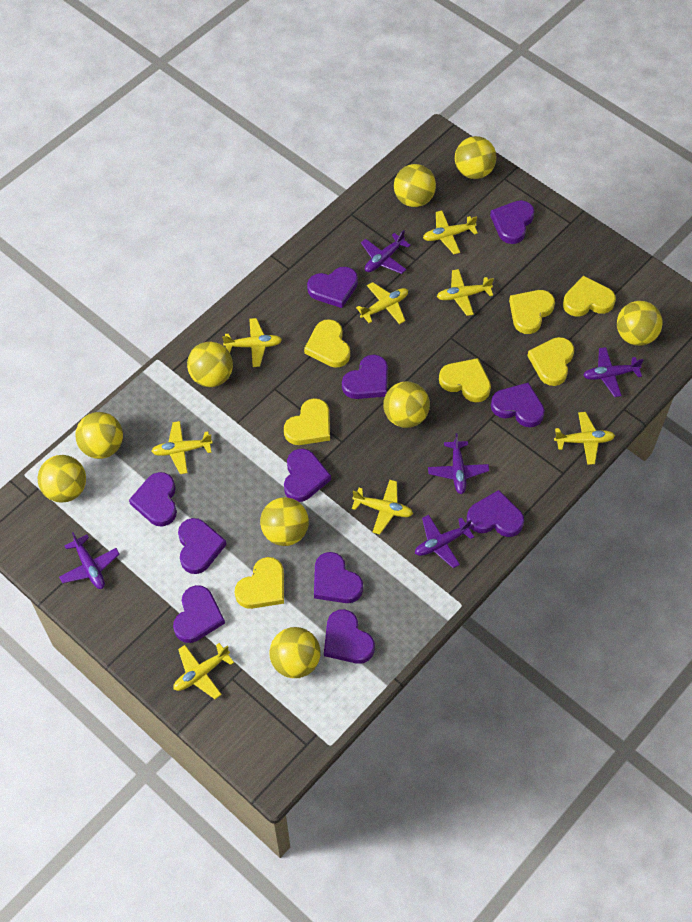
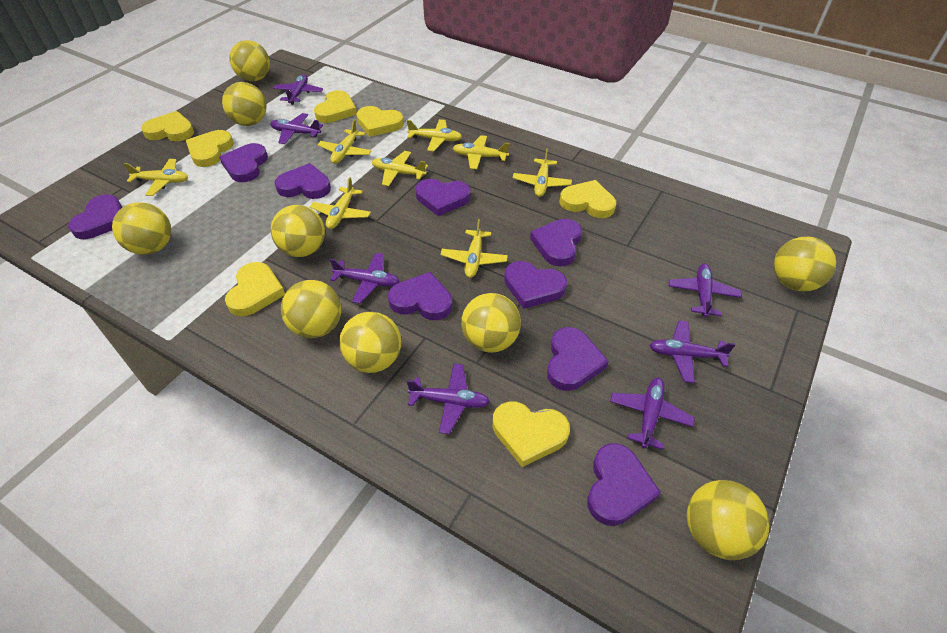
purple heart: [129,472,177,527] [173,585,225,643] [178,518,227,574] [284,449,331,502] [307,267,358,308] [314,552,363,603] [324,609,375,664] [342,355,388,399] [467,490,524,537] [490,200,534,244] [491,382,545,427] = 11 -> [68,194,122,239] [219,143,268,182] [275,163,331,199] [388,272,452,320] [415,179,471,216] [504,261,567,309] [530,219,582,266] [547,327,609,391] [587,443,661,526] = 9
purple plane: [59,532,119,589] [361,230,411,274] [415,515,474,568] [428,433,489,494] [583,347,643,397] = 5 -> [270,113,323,144] [273,74,323,105] [330,253,399,304] [407,364,490,434] [610,378,695,449] [649,320,735,383] [669,264,742,317] = 7

